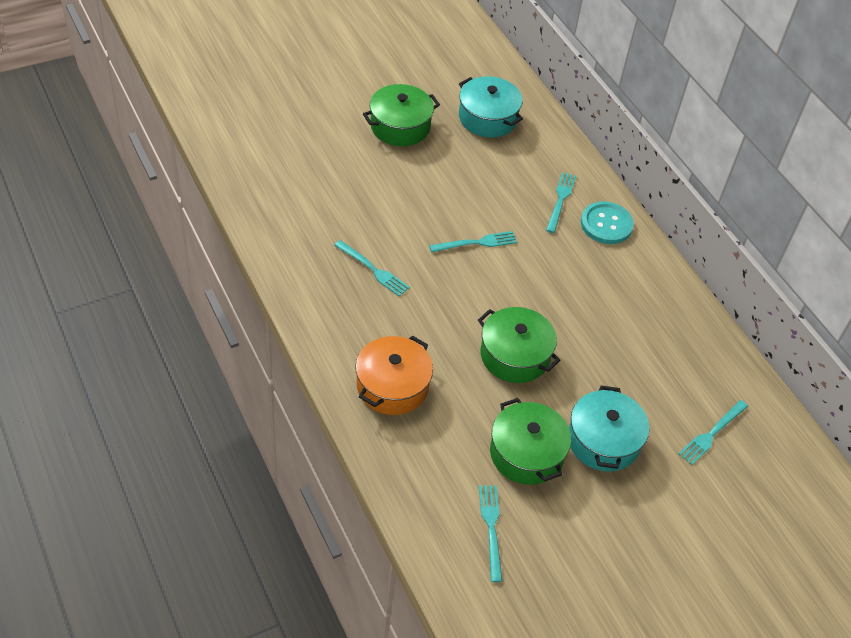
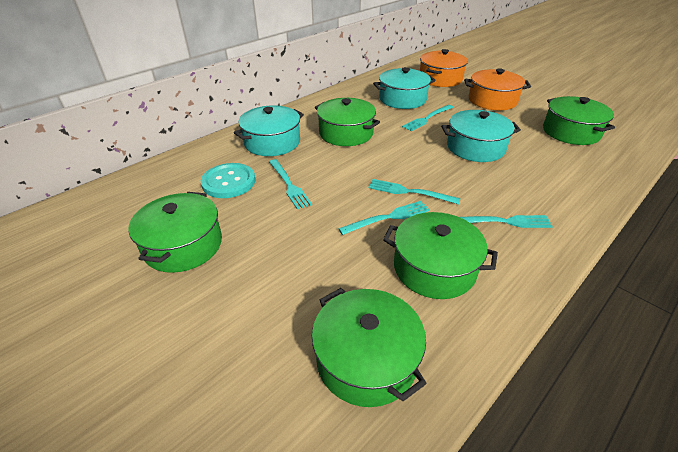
green pot: [363,84,440,146] [478,307,560,383] [490,398,571,485] = 3 -> [128,192,222,273] [312,288,427,407] [315,98,380,146] [383,212,498,299] [543,96,615,145] = 5
orange pot: [355,335,433,415] = 1 -> [420,49,468,87] [464,68,531,110] = 2
turquoise pot: [459,76,523,137] [569,385,649,472] = 2 -> [234,105,304,156] [373,67,436,109] [441,110,521,162] = 3

